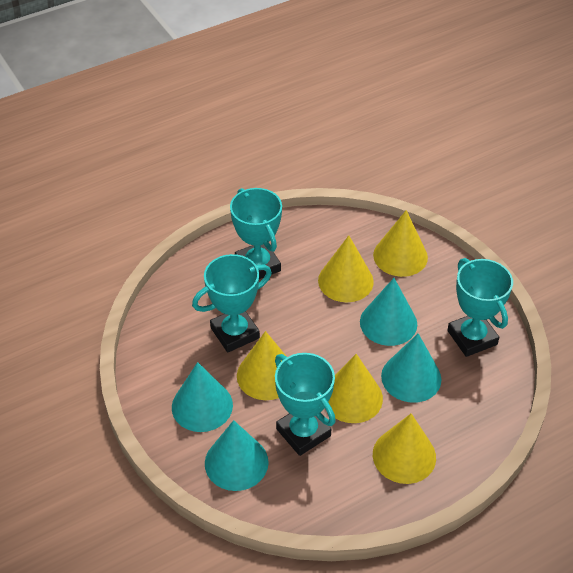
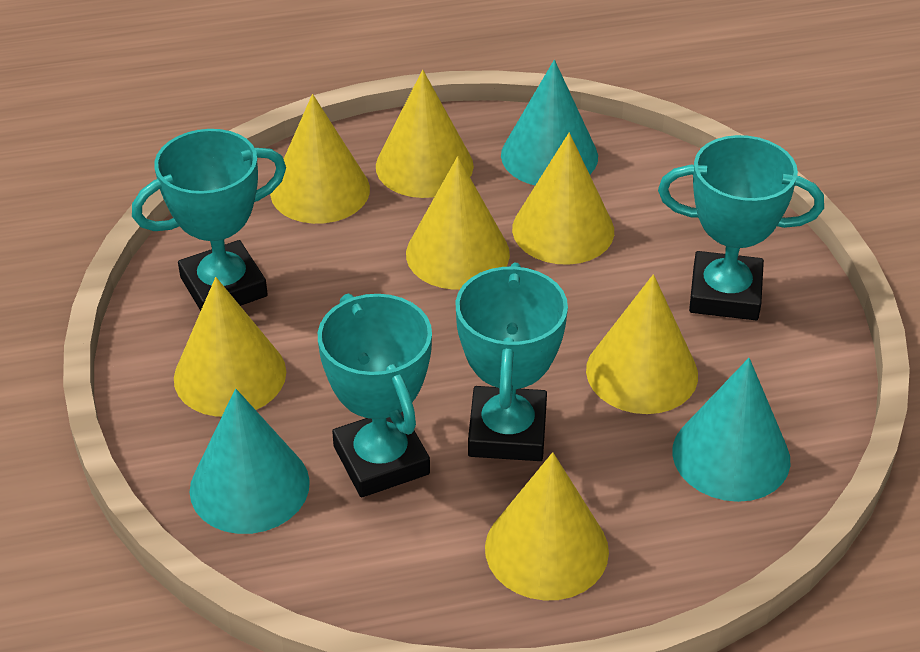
turquoise cone: [172,362,233,432] [205,420,269,491] [360,278,417,346] [381,333,441,403] = 4 -> [189,389,310,534] [501,60,598,185] [672,358,790,502] = 3
yellow cone: [237,331,287,400] [318,235,374,302] [328,354,383,423] [373,210,428,277] [373,413,436,484] = 5 -> [174,277,286,417] [270,94,370,224] [376,70,474,198] [406,156,510,290] [485,452,609,601] [512,133,614,265] [586,274,698,414] = 7

